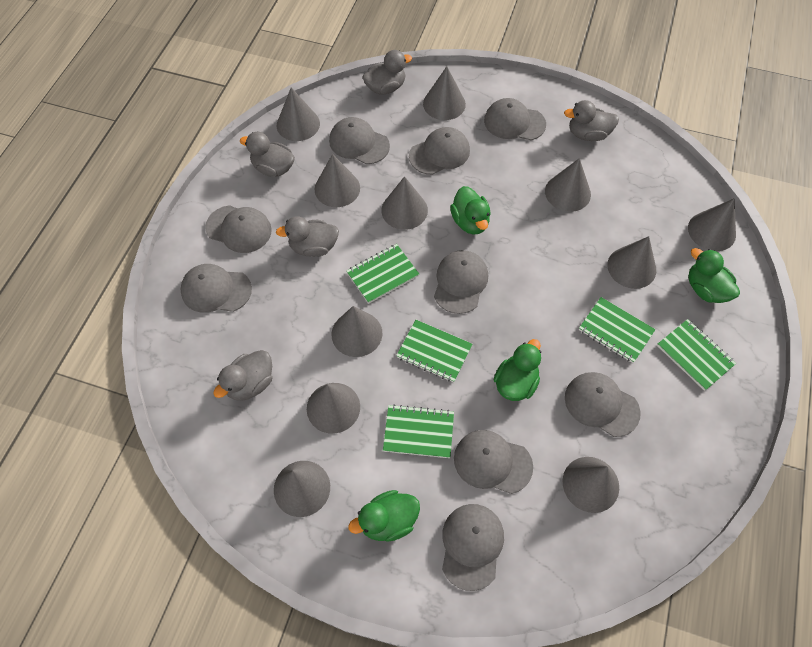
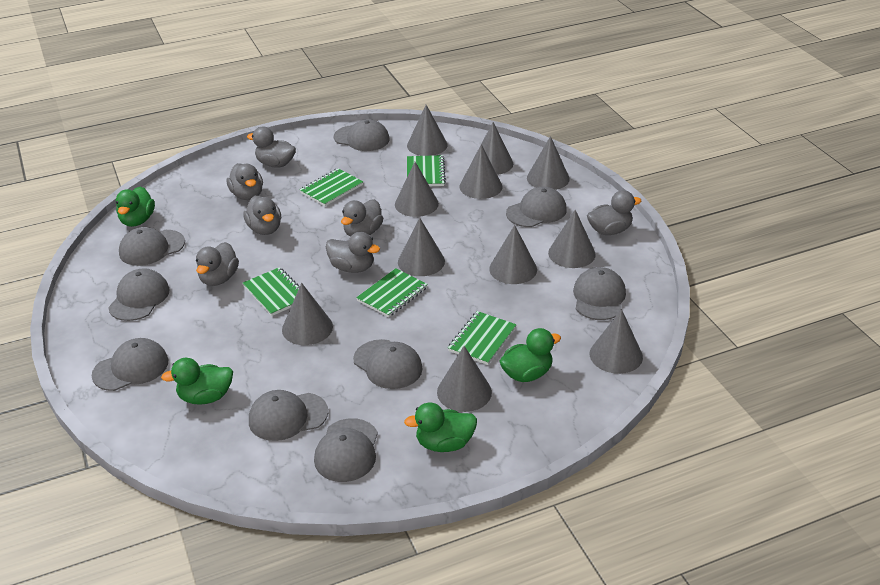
grey duck: [213,350,273,401] [240,132,295,177] [276,216,339,257] [363,50,412,95] [564,100,619,141] = 5 -> [196,242,239,286] [227,163,263,200] [243,196,281,235] [247,127,296,168] [326,232,380,273] [341,199,383,237] [587,190,641,235] = 7

